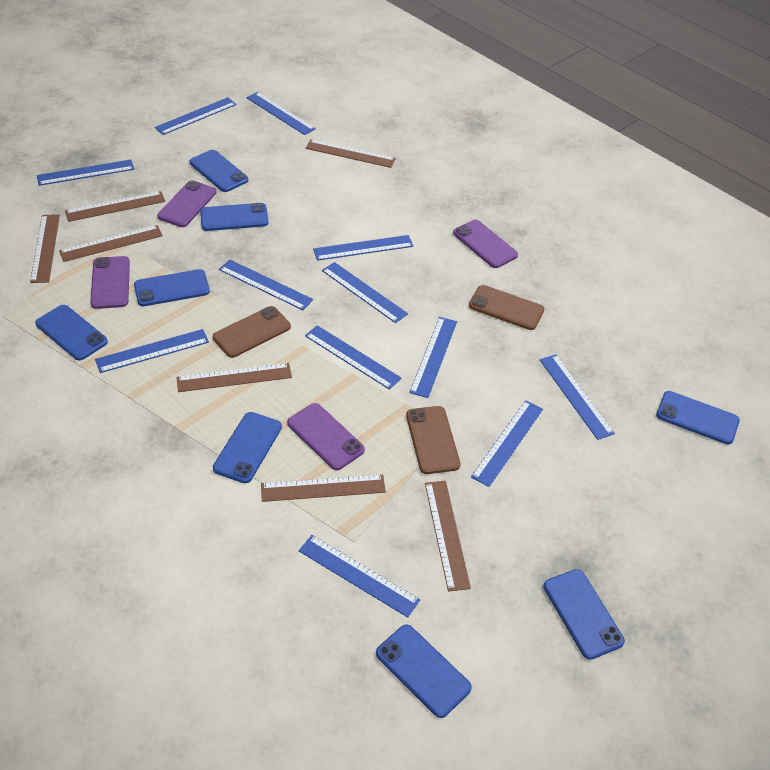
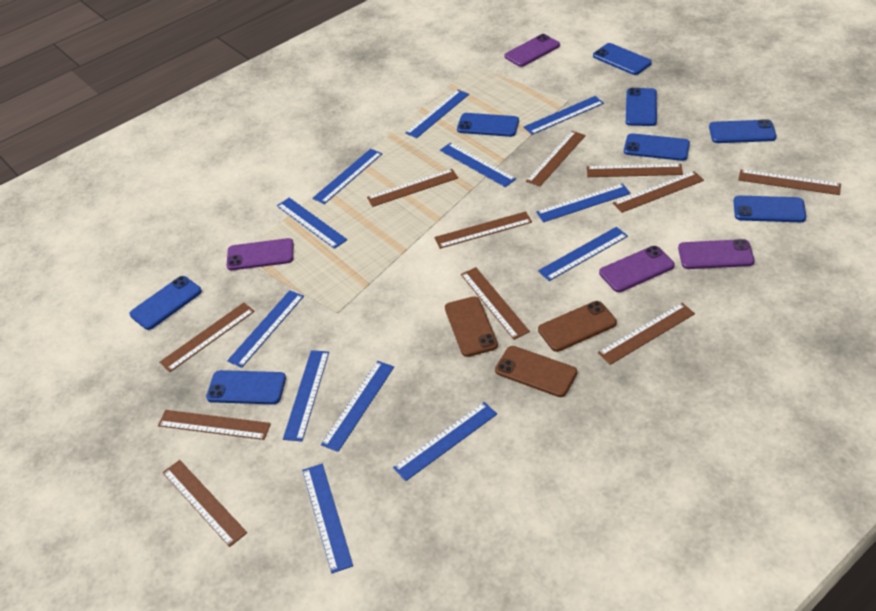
brown ruler: [30,214,60,283] [59,225,163,262] [65,191,165,222] [177,363,292,392] [261,474,386,502] [305,139,396,168] [425,481,471,592] = 7 -> [158,410,271,440] [159,303,255,372] [162,460,247,547] [367,169,458,207] [435,211,532,249] [461,267,530,340] [526,131,586,187] [587,164,683,177] [598,303,695,365] [613,171,704,213] [738,169,841,195] = 11

